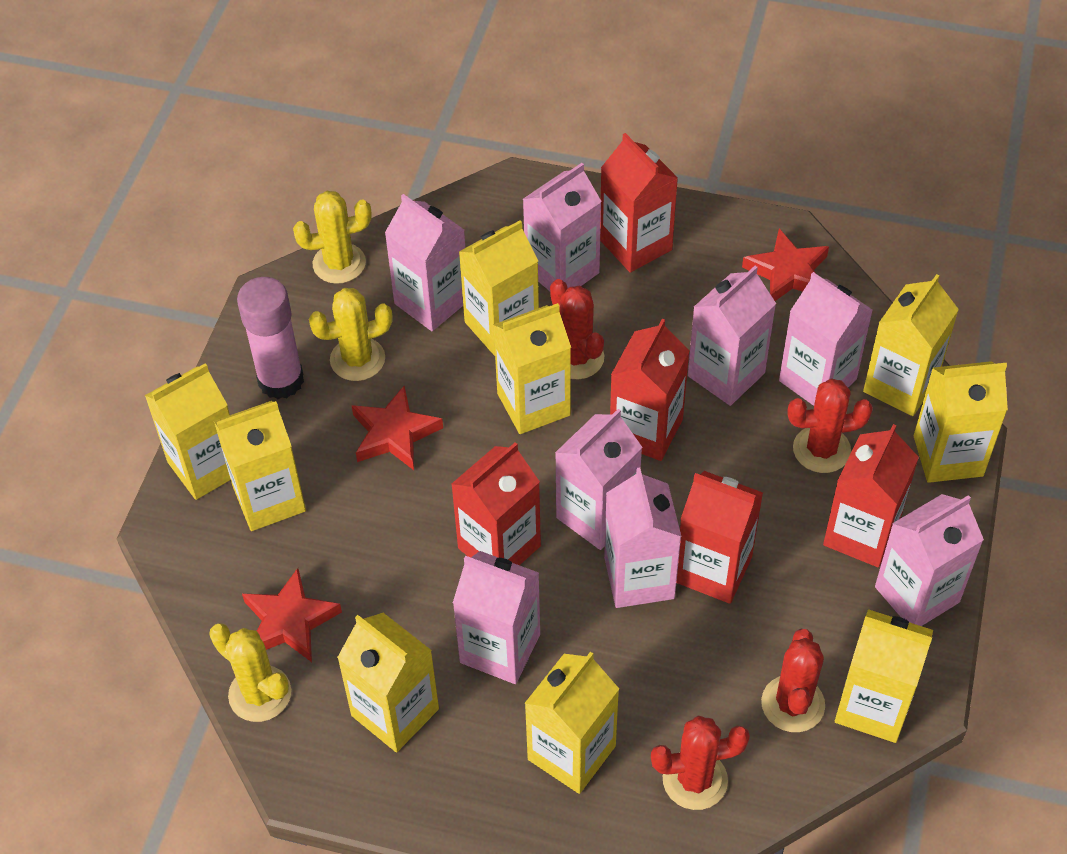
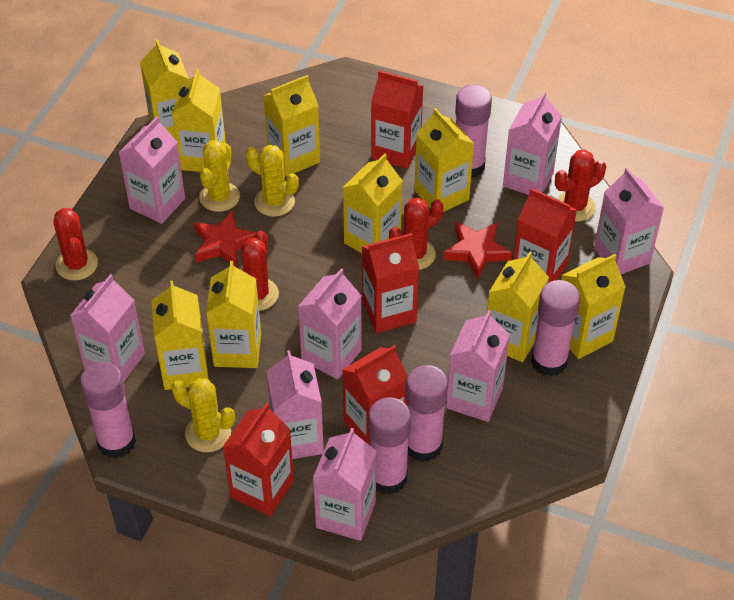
pink glue stick: [237,277,304,399] = 1 -> [80,362,136,459] [368,397,411,495] [405,365,448,462] [455,84,492,178] [531,280,580,377] = 5
red star: [242,568,342,662] [352,386,443,470] [742,229,829,301] = 3 -> [194,211,257,268] [443,222,512,279] = 2

